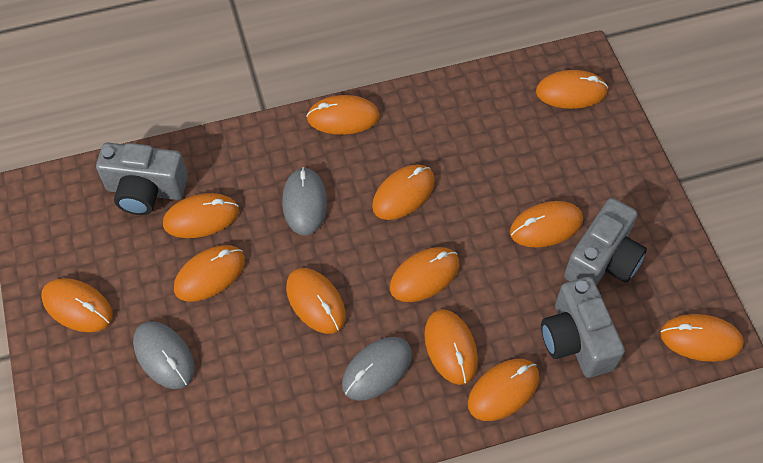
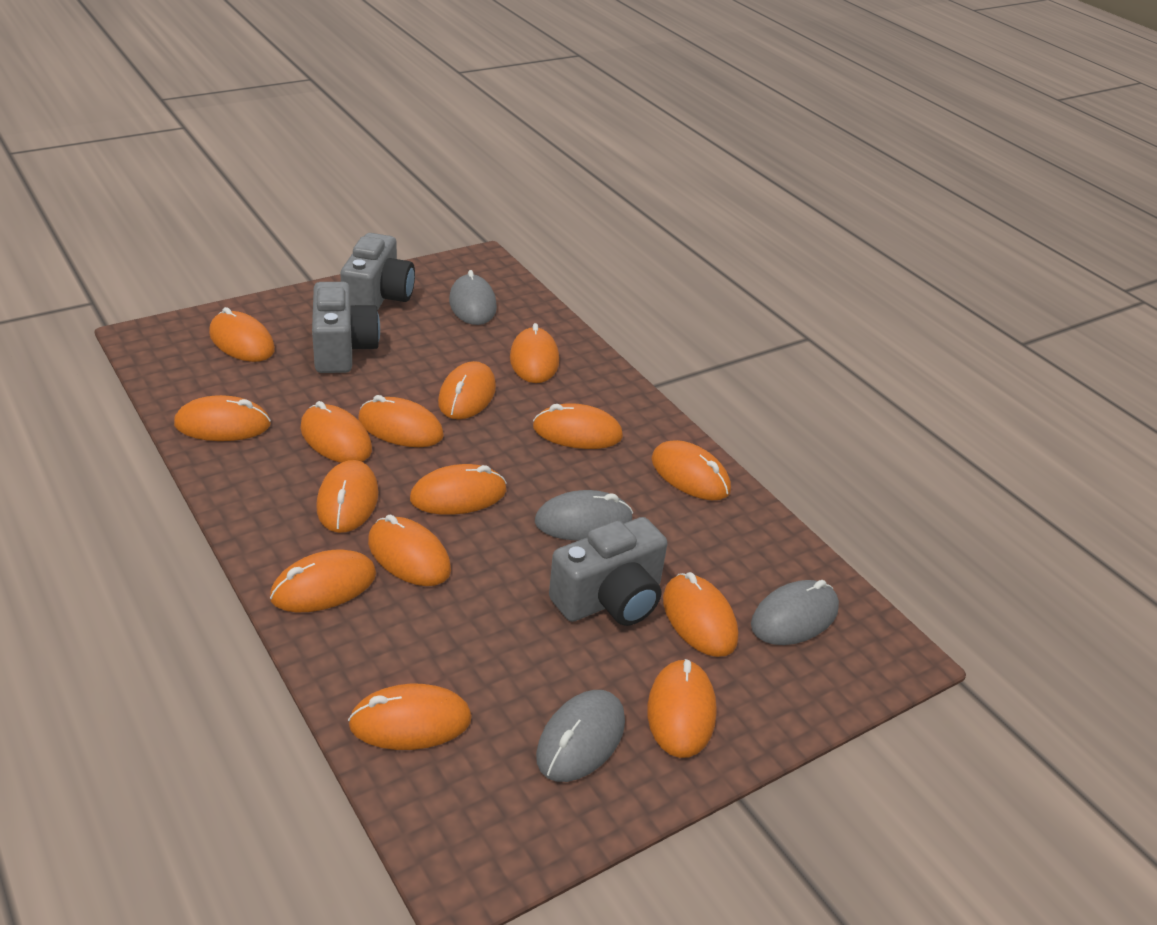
grey mouse: [133,321,195,389] [282,167,327,236] [342,337,412,401] = 3 -> [449,270,497,325] [535,490,633,541] [536,690,625,782] [751,580,839,645] = 4
orange mouse: [41,278,113,332] [163,193,239,238] [174,245,245,302] [286,268,346,334] [306,95,380,135] [372,164,435,220] [390,247,459,302] [424,309,478,385] [468,359,539,421] [510,201,583,248] [536,70,608,109] [660,314,744,362] = 12 -> [174,395,271,441] [209,307,275,362] [270,549,376,612] [300,401,372,463] [316,460,379,533] [348,684,472,750] [358,395,444,447] [368,514,451,586] [410,464,507,515] [438,361,496,419] [510,323,559,383] [533,404,623,449] [647,659,717,758] [651,440,731,500] [663,572,738,657] = 15

